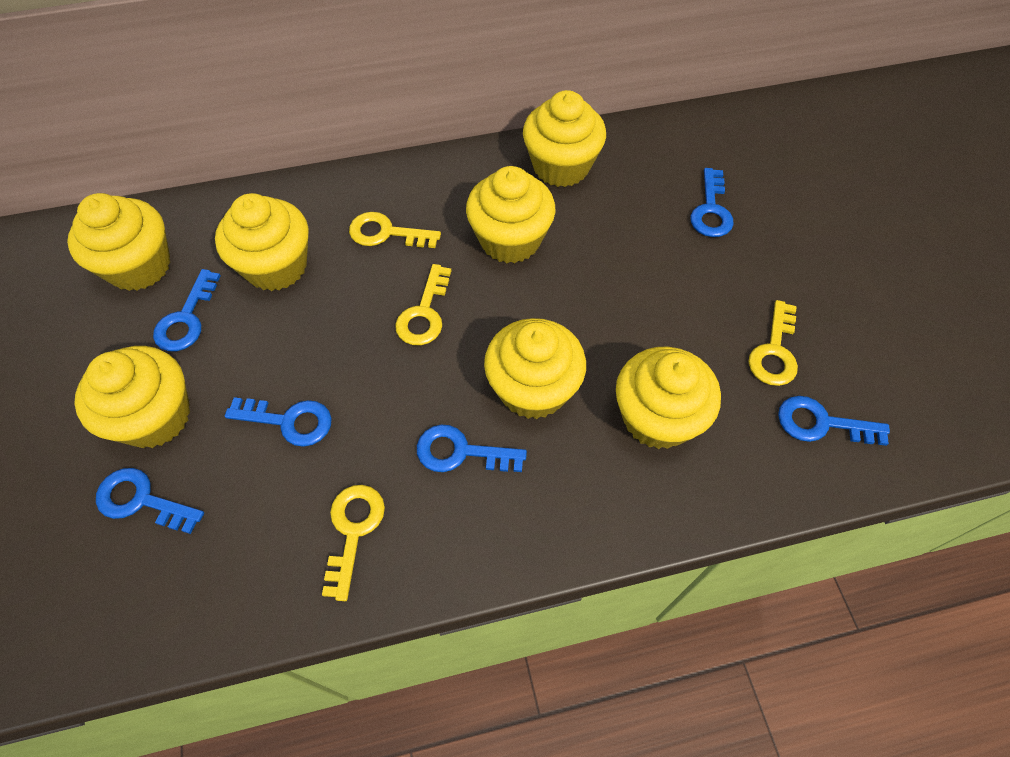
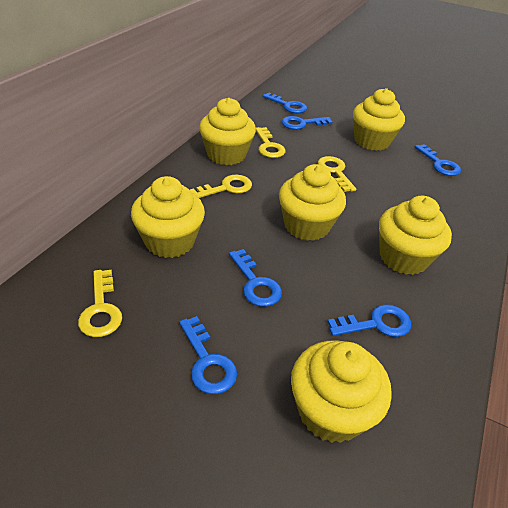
yellow cupcake: [67,193,171,291] [74,346,190,448] [215,193,309,291] [466,166,555,263] [484,318,586,419] [523,90,606,187] [616,347,721,449] = 7 -> [131,176,205,258] [199,98,256,165] [279,164,346,241] [291,340,392,443] [353,88,405,151] [379,196,452,275] = 6

